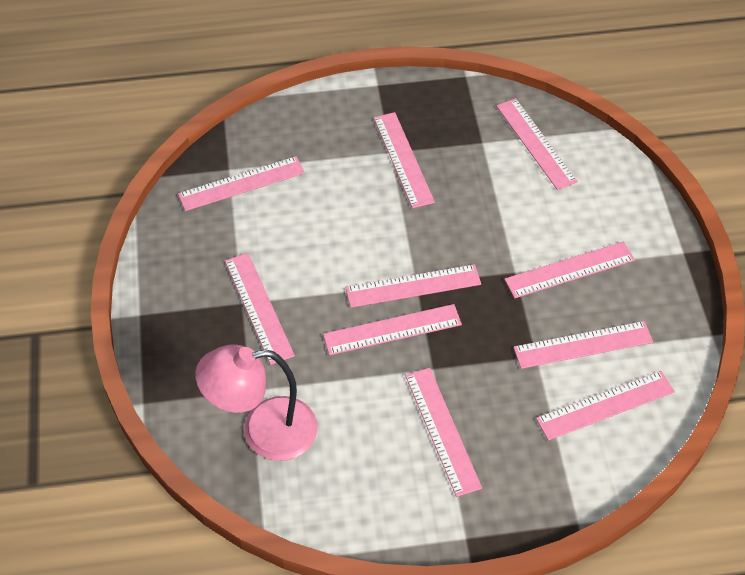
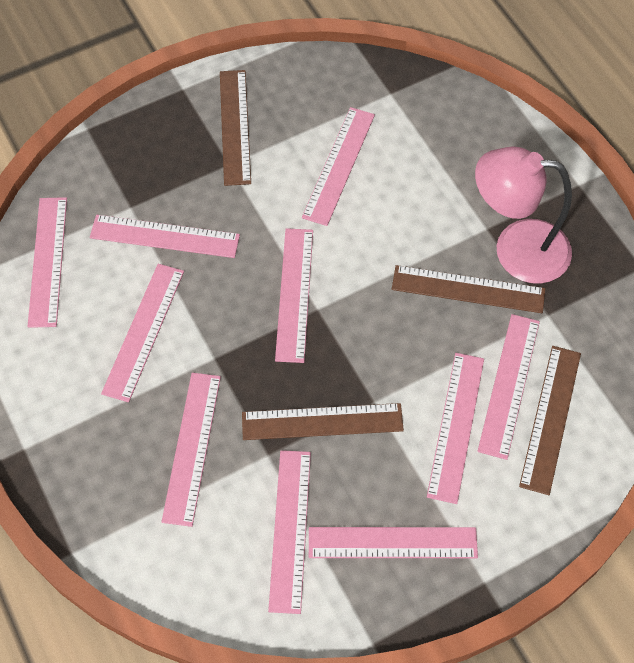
brown ruler: none = 0 -> [220,70,251,186] [242,403,404,440] [392,265,545,313] [519,346,581,495] = 4

